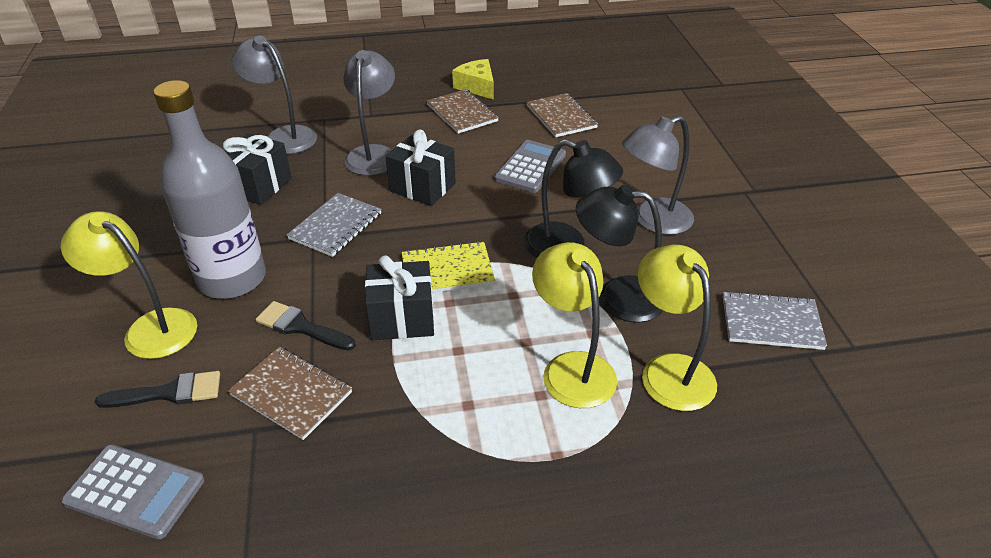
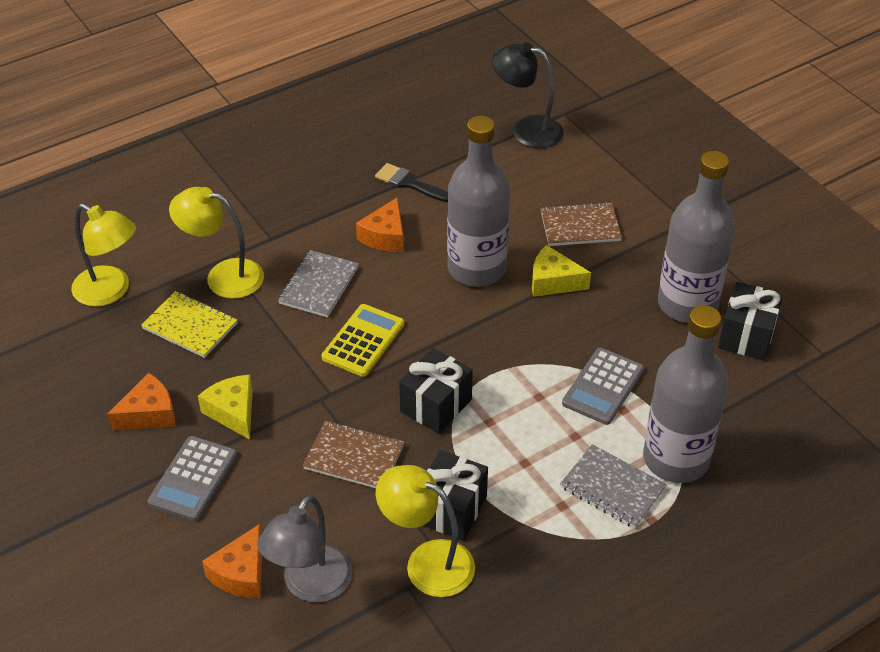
black brush: [95,371,220,408] [256,301,356,351] = 2 -> [375,163,448,202] = 1
black lamp: [524,139,623,257] [576,185,663,322] = 2 -> [492,42,564,148] = 1
brown notebook: [228,347,352,440] [427,89,499,134] [527,93,598,137] = 3 -> [303,421,404,488] [541,202,622,246] = 2
grey bottle: [154,80,266,299] = 1 -> [447,116,510,287] [643,305,728,483] [658,151,735,323] = 3
grey lamp: [231,35,317,154] [343,50,395,176] [622,115,694,235] = 3 -> [257,495,353,603] = 1
orange cheese: none = 0 -> [107,373,175,430] [202,524,262,598] [356,197,404,252] = 3
yellow calculator: none = 0 -> [322,304,404,377] = 1
yellow cheese: [452,59,494,100] = 1 -> [198,375,253,440] [532,245,591,297] = 2

